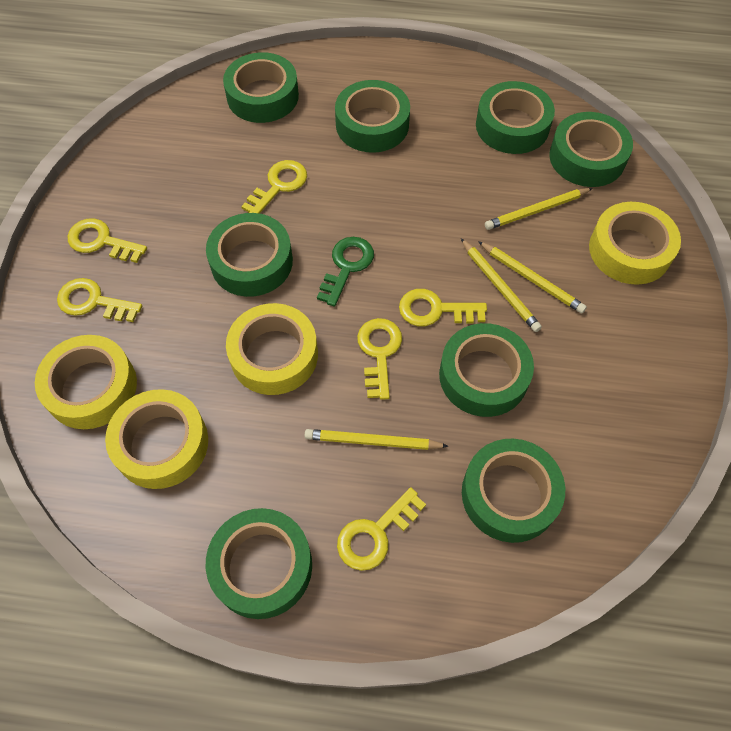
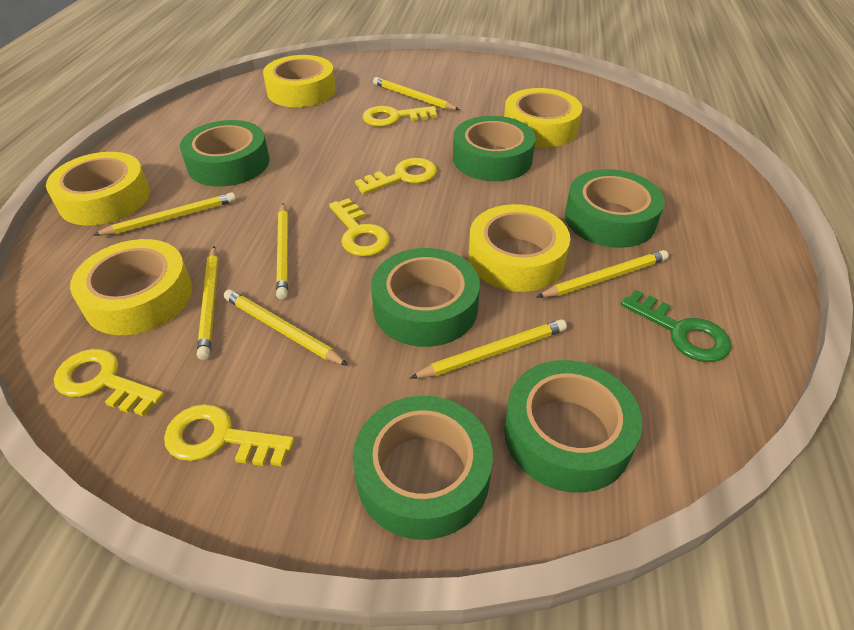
green tape: [206,213,293,297] [206,508,312,619] [223,52,299,123] [335,80,410,153] [439,323,534,417] [462,439,565,543] [476,81,555,154] [549,112,633,187] = 8 -> [180,120,269,186] [353,396,493,540] [371,248,480,347] [453,116,536,181] [504,360,642,493] [565,169,664,248] = 6
yellow key: [57,278,142,322] [68,218,147,263] [241,160,307,214] [337,487,426,571] [357,318,402,400] [399,289,487,326] = 6 -> [54,349,164,416] [164,404,294,466] [329,198,390,256] [355,158,437,194] [363,106,437,127] = 5
yellow pencil: [305,429,448,450] [461,238,542,332] [478,241,587,313] [485,188,593,230] = 4 -> [93,192,236,236] [197,246,219,360] [224,289,348,366] [276,203,288,299] [373,77,460,110] [409,319,567,379] [537,250,669,298] = 7
yellow tape: [35,335,137,429] [105,389,208,489] [226,303,318,395] [589,202,681,285] = 4 -> [46,152,150,226] [70,239,192,335] [263,55,336,107] [468,204,570,292] [504,88,582,148] = 5

